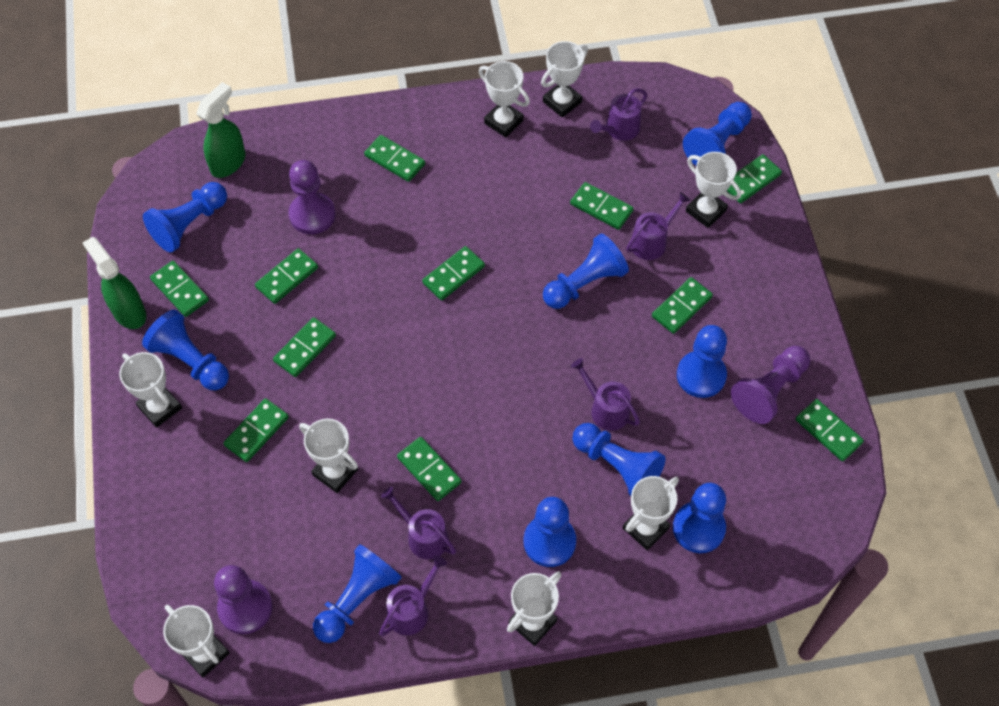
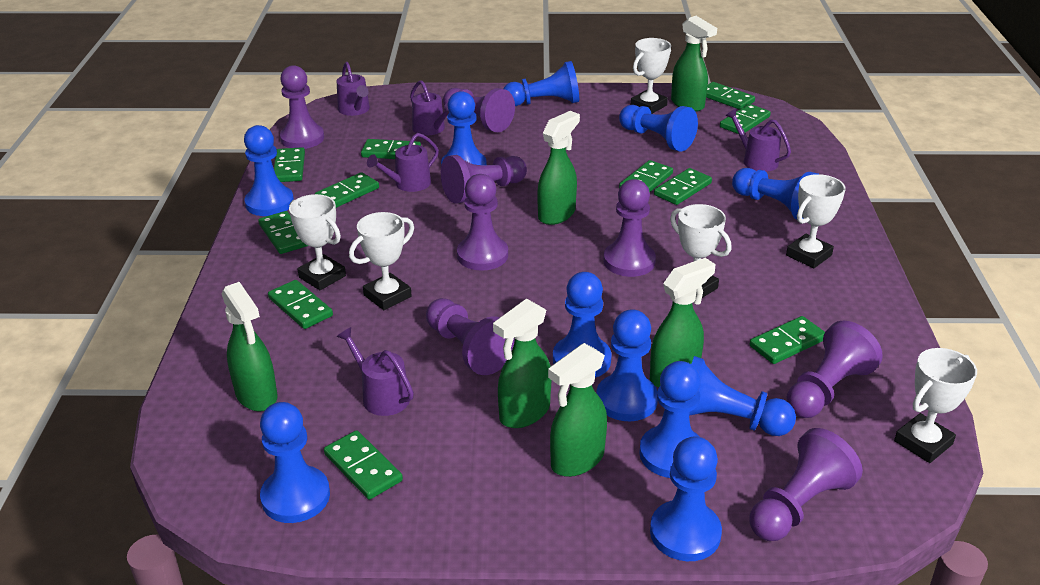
blue pawn: [142,310,229,390] [143,182,227,252] [313,544,402,643] [524,497,576,567] [543,234,629,309] [573,423,666,496] [673,483,726,553] [677,325,727,398] [683,102,752,166] = 9 -> [244,125,294,216] [260,402,330,523] [441,91,487,165] [504,61,579,106] [553,272,612,378] [596,309,658,421] [619,105,698,152] [639,361,701,478] [650,436,722,561] [689,356,796,436] [732,168,818,220] = 11
green spray bottle: [83,237,146,329] [196,82,246,178] = 2 -> [221,282,277,411] [493,299,551,428] [537,111,580,225] [548,343,607,477] [650,258,715,388] [671,16,717,112] = 6
purple pawn: [214,565,272,634] [288,160,336,234] [731,346,810,424] = 3 -> [280,65,324,149] [426,298,515,375] [441,155,527,204] [443,88,515,132] [457,174,508,271] [603,179,656,277] [749,428,863,541] [787,321,883,418] = 8
white trophy: [119,352,182,428] [163,605,230,678] [299,419,358,493] [479,61,530,137] [507,572,561,646] [541,41,588,117] [623,476,679,550] [686,152,741,228] = 8 -> [289,194,346,290] [349,212,414,310] [631,38,671,114] [670,204,731,298] [786,174,846,268] [894,348,977,463] = 6

